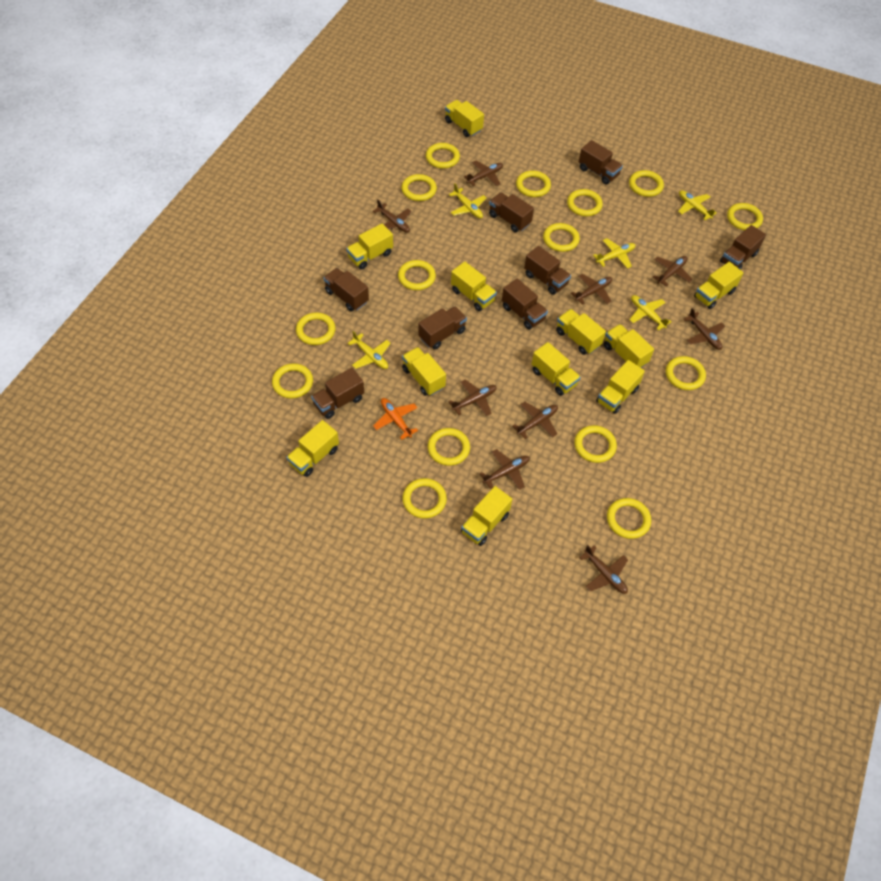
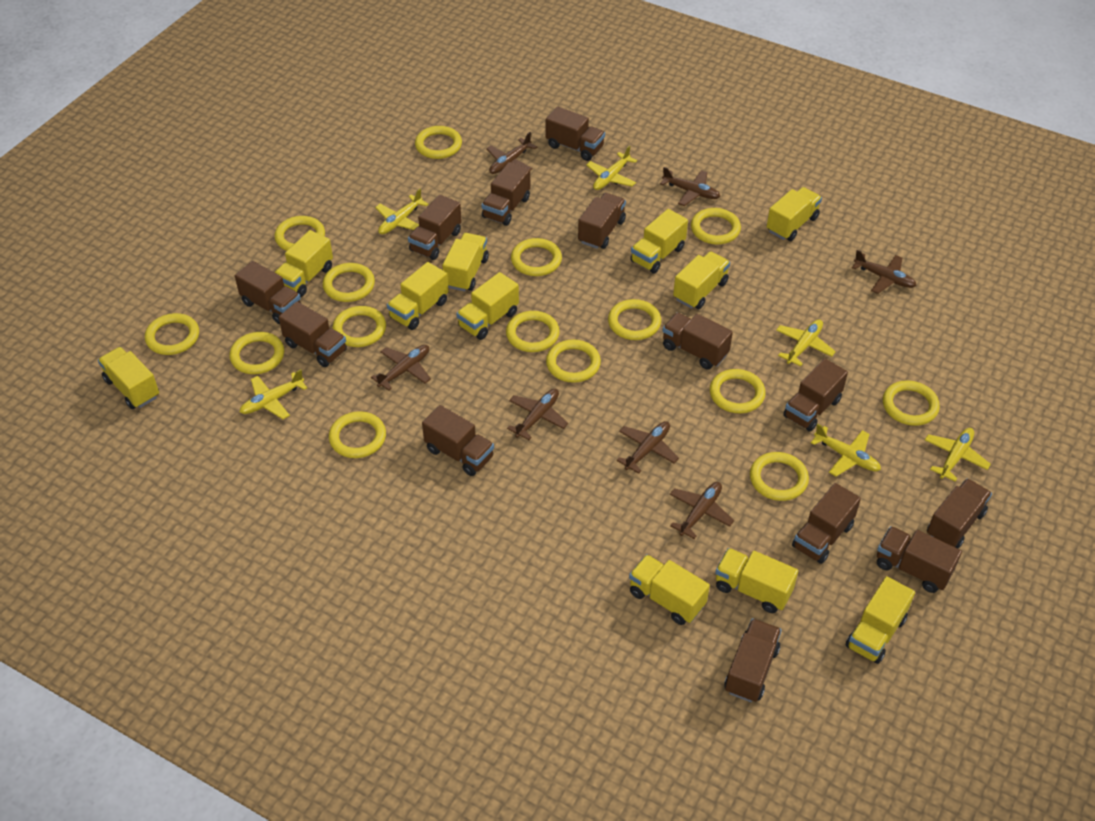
brown plane: [373,199,412,233] [448,379,497,416] [464,161,503,186] [479,449,530,490] [513,402,558,439] [571,274,612,305] [579,545,628,594] [653,256,693,287] [684,308,725,350] = 9 -> [371,345,431,391] [486,132,537,174] [507,389,568,440] [617,421,679,474] [660,167,720,206] [670,482,734,539] [852,250,917,294] = 7
brown truck: [311,368,364,419] [324,268,369,312] [418,306,467,349] [489,192,534,233] [502,279,548,330] [524,246,571,295] [579,140,623,185] [720,225,766,270] = 8 -> [235,261,301,324] [279,302,347,367] [408,195,462,260] [422,405,494,476] [482,162,530,226] [546,107,605,161] [578,193,626,249] [663,313,733,369] [724,619,782,702] [783,358,848,432] [792,483,861,564] [877,526,962,593] [927,479,992,549] = 13
orange plane: [373,398,418,440] = 1 -> none = 0
yellow plane: [348,331,391,369] [449,183,487,218] [593,238,635,269] [629,295,671,331] [678,190,717,220] = 5 -> [240,369,307,419] [375,189,429,234] [586,146,637,190] [776,319,836,367] [811,424,881,476] [925,428,991,482] = 6

